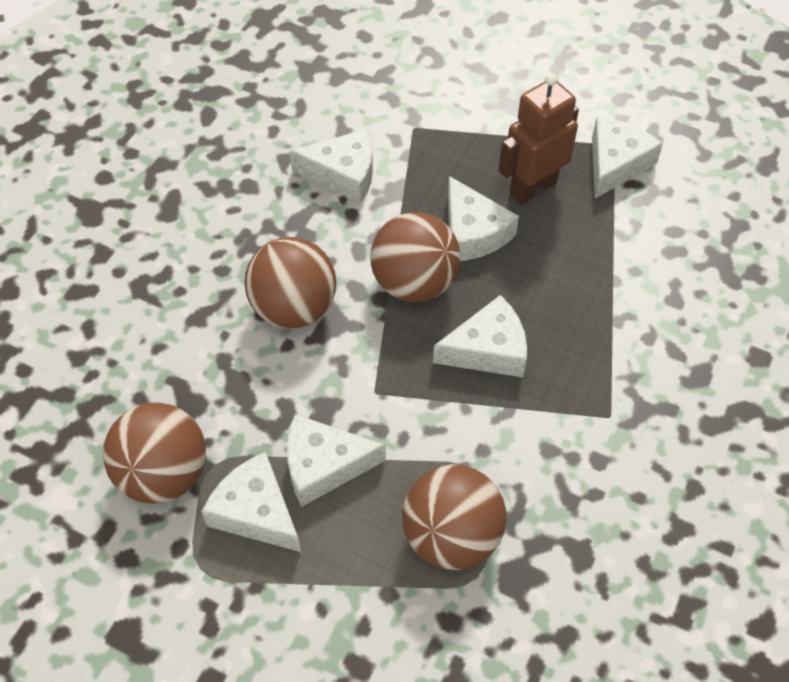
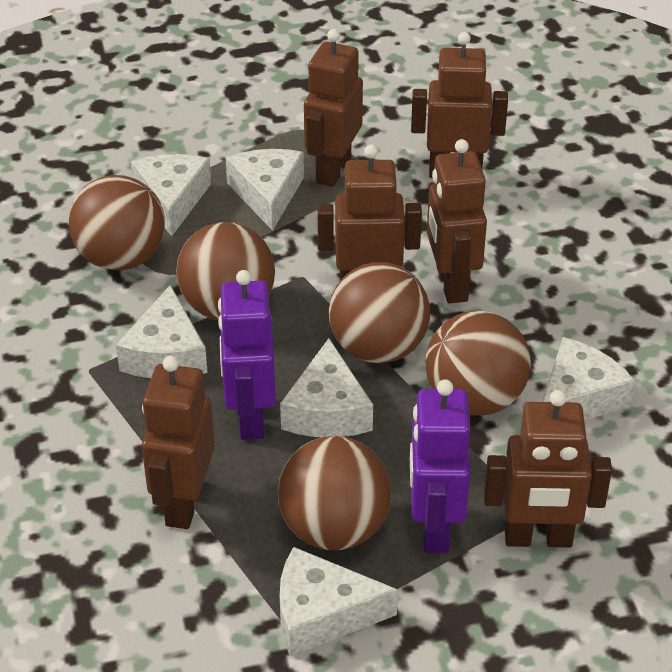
brown ball: [103,402,206,504] [245,237,337,328] [370,212,460,302] [402,464,506,570] = 4 -> [69,175,165,270] [176,222,275,320] [277,436,391,550] [329,262,430,363] [425,311,531,416] = 5
brown robot: [498,73,579,205] = 1 -> [142,356,215,529] [304,29,363,187] [318,144,422,281] [411,32,508,178] [427,139,487,303] [484,390,612,547] = 6
purple robot: none = 0 -> [218,270,276,440] [410,379,470,553] = 2

